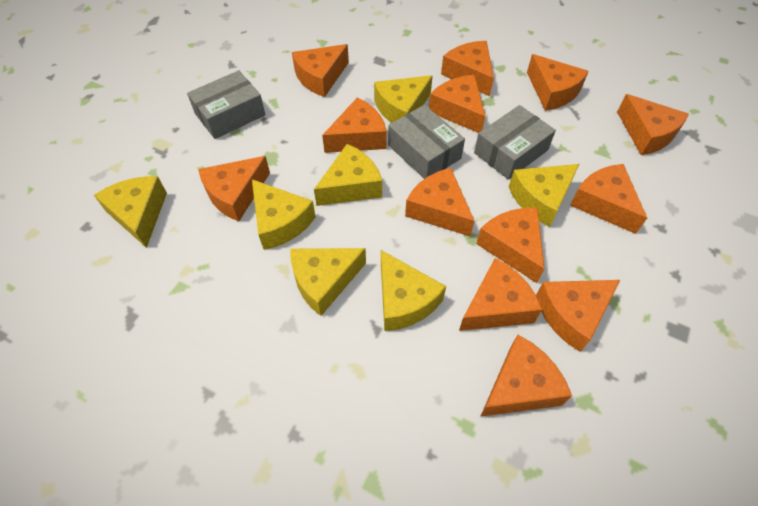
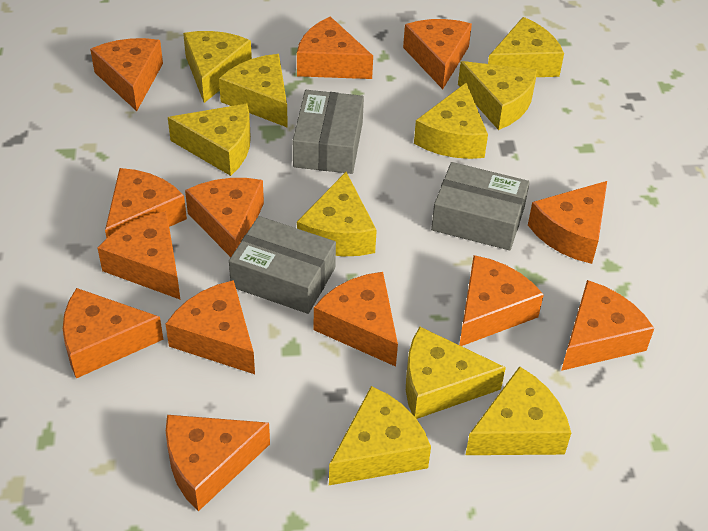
yellow cheese: [94,176,167,248] [252,179,316,250] [291,248,366,316] [314,144,382,206] [374,75,433,123] [381,250,446,331] [509,164,579,227] = 7 -> [168,104,251,176] [183,31,252,103] [219,54,288,128] [297,172,377,256] [329,386,431,485] [406,327,506,419] [414,83,488,159] [458,61,537,130] [466,366,571,455] [488,17,564,77] = 10

